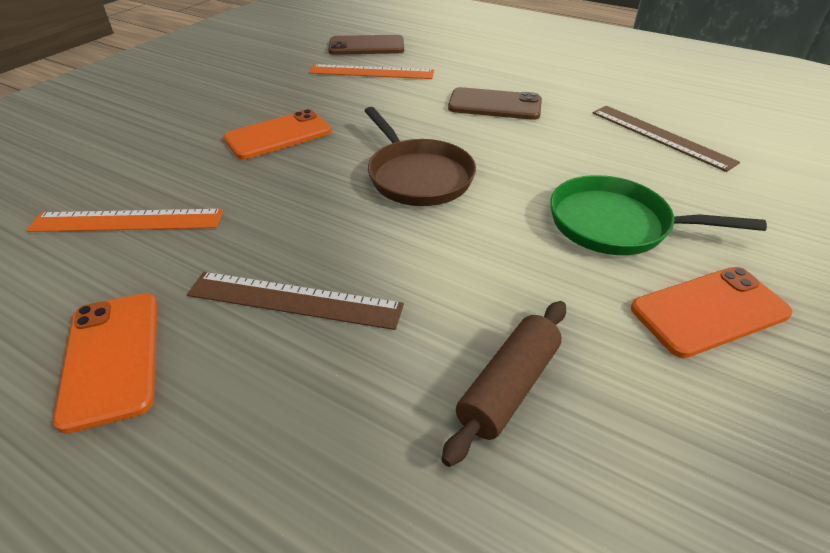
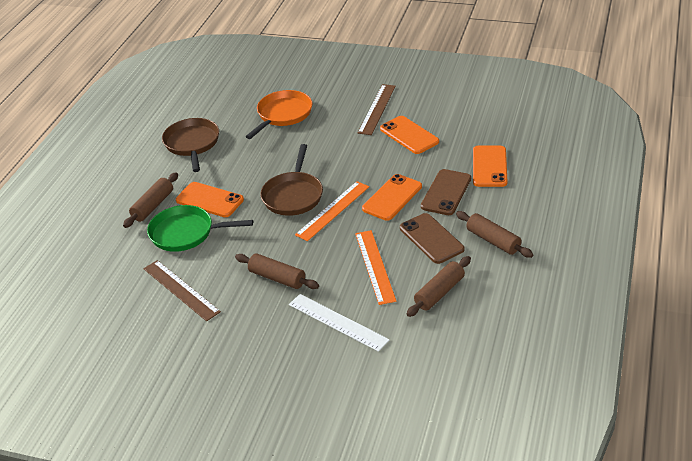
brown pan: [364,107,476,206] = 1 -> [162,118,219,172] [260,144,323,216] = 2
brown rolling pin: [442,301,566,467] = 1 -> [123,172,178,228] [235,253,319,289] [407,256,471,317] [456,211,533,258] = 4
orange pan: none = 0 -> [246,90,313,139] = 1
orange phone: [53,293,157,433] [224,109,331,159] [631,267,793,358] = 3 -> [176,182,244,217] [362,174,422,221] [380,116,439,154] [473,146,507,187] = 4
white ruler: none = 0 -> [289,294,390,352] = 1

